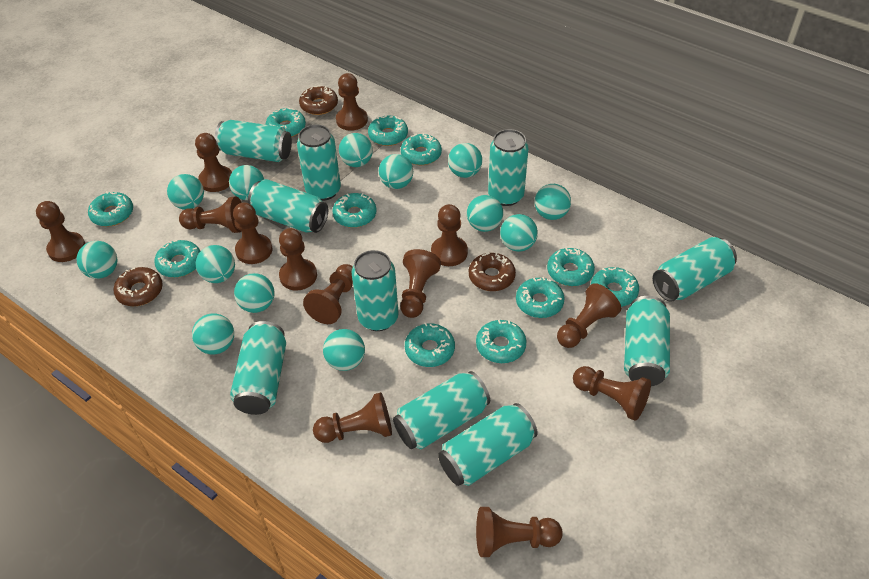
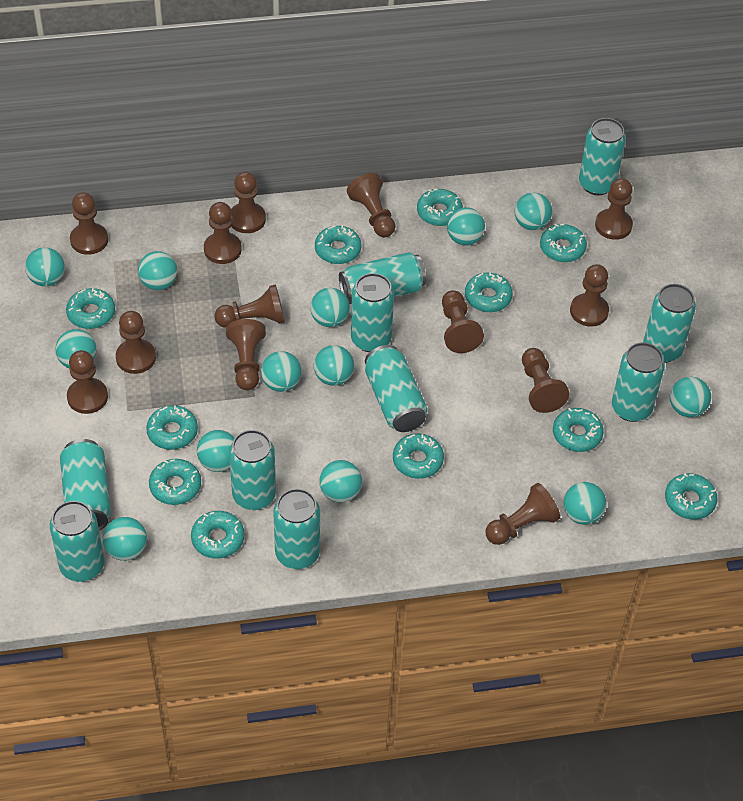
brown donut: [113,267,163,306] [299,86,338,115] [469,253,516,291] = 3 -> none = 0

